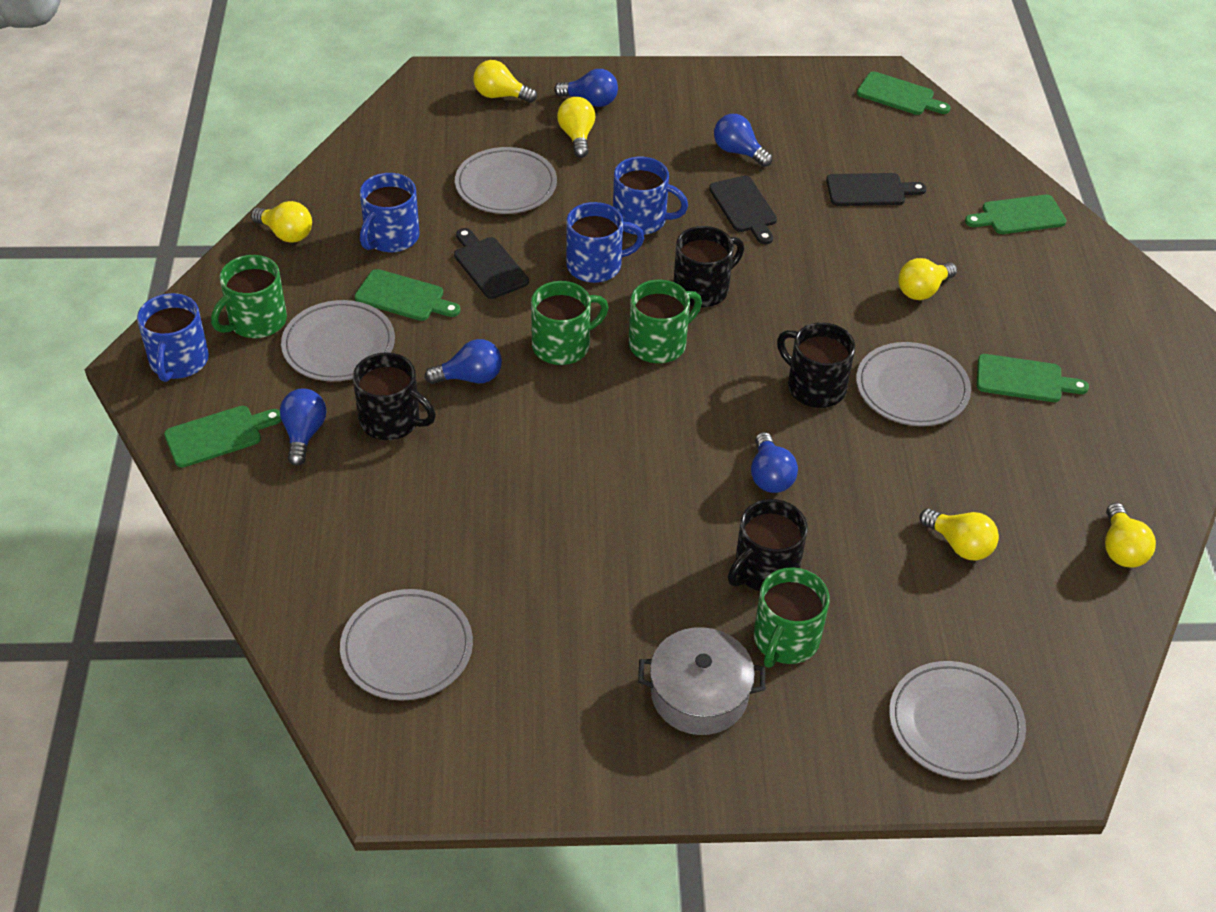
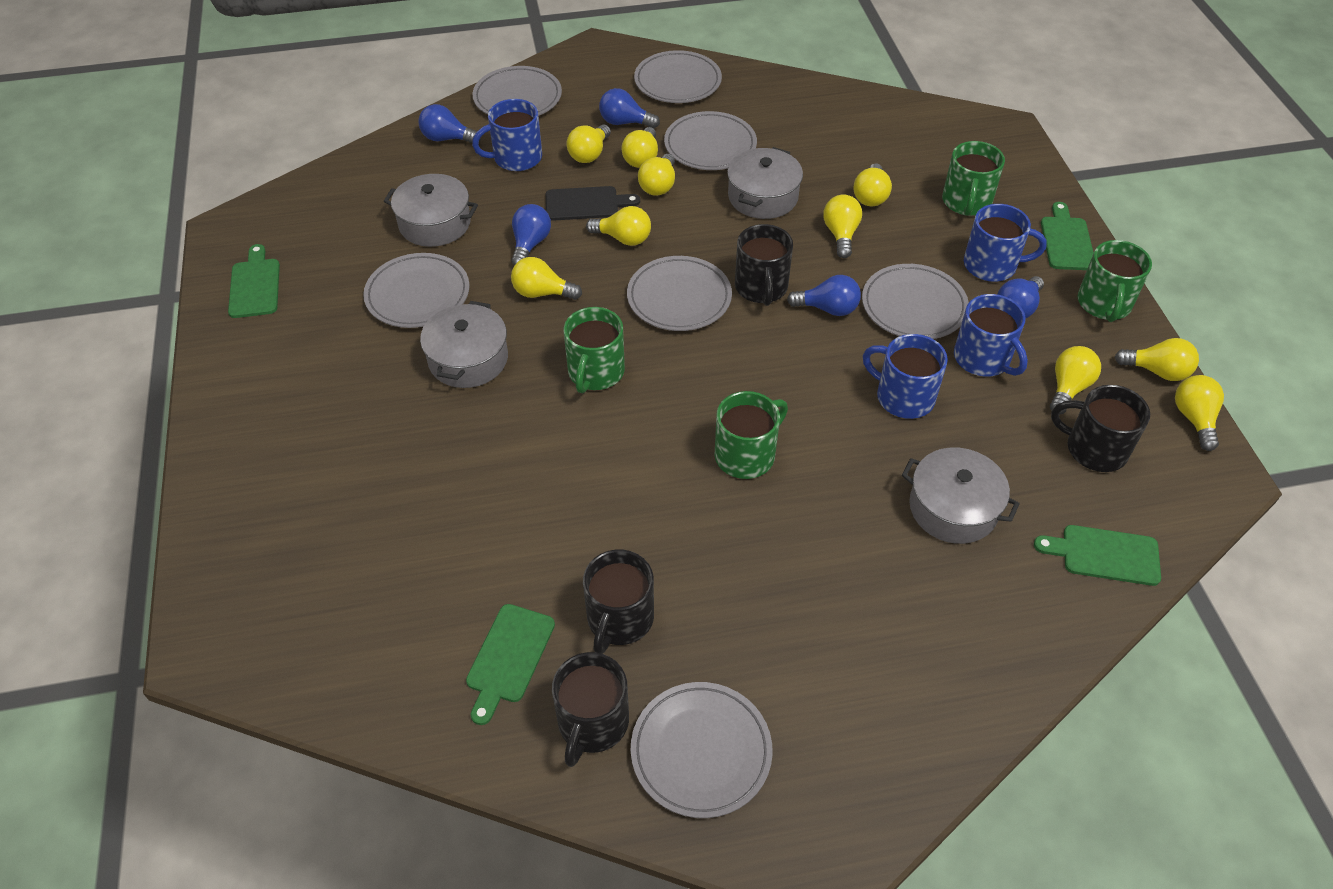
black cutting board: [454,228,529,299] [709,176,777,244] [826,173,927,206] = 3 -> [546,186,640,221] = 1
green cutting board: [164,406,282,468] [354,269,461,321] [857,72,951,115] [965,195,1067,234] [977,354,1089,402] = 5 -> [228,244,280,318] [466,604,555,725] [1034,525,1161,586] [1041,202,1094,270] = 4
grey plate: [281,300,395,381] [340,589,473,701] [455,147,557,214] [856,342,971,426] [889,661,1026,780] = 5 -> [363,253,470,328] [473,66,562,116] [627,256,732,331] [631,682,773,818] [634,50,722,103] [664,111,757,170] [862,264,969,339] = 7
grey pot: [638,627,765,735] = 1 -> [384,174,478,247] [420,301,508,388] [727,147,803,219] [902,447,1020,544] = 4
yellow light bulb: [251,201,312,243] [473,60,537,103] [557,97,595,158] [898,258,957,300] [920,509,999,560] [1105,503,1156,568] = 6 -> [511,257,582,300] [566,125,611,163] [586,206,651,246] [621,127,658,168] [638,154,675,196] [823,194,862,258] [853,164,892,206] [1050,346,1101,414] [1115,338,1199,381] [1175,375,1224,451] = 10

